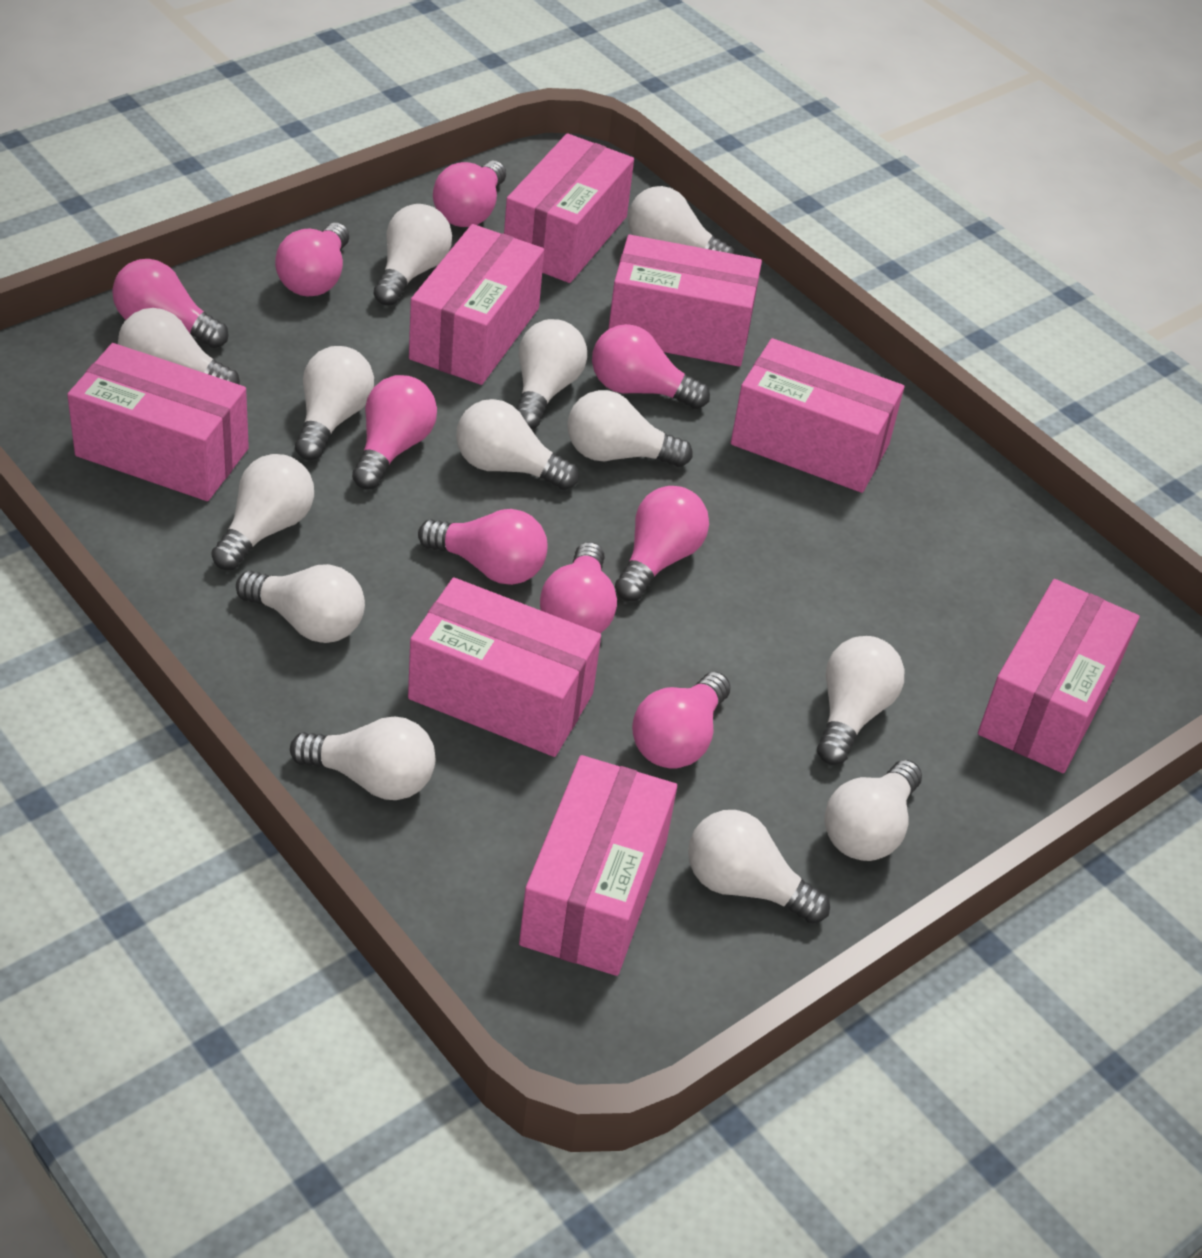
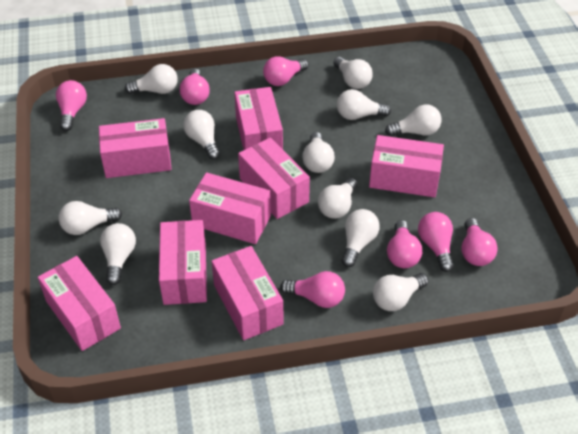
pink light bulb: [112,259,229,348] [275,223,349,297] [352,375,437,489] [418,509,547,585] [433,160,506,227] [540,542,617,634] [592,324,710,409] [615,486,709,601] [632,672,731,769] = 9 -> [56,80,87,131] [180,69,210,105] [263,56,309,86] [280,271,345,308] [387,220,422,268] [418,212,454,272] [462,218,498,266] = 7
white light bulb: [118,308,240,385] [211,454,314,570] [236,564,365,643] [290,717,435,800] [295,346,374,460] [373,204,452,306] [456,399,579,490] [516,319,587,429] [567,390,693,467] [628,186,735,254] [688,810,830,924] [817,636,904,765] [825,760,922,861] = 13 -> [59,201,122,235] [100,223,136,285] [125,64,178,94] [183,110,220,160] [302,132,335,173] [318,178,358,219] [333,57,373,89] [337,89,391,120] [342,209,380,267] [373,273,429,311] [385,104,442,136] = 11

